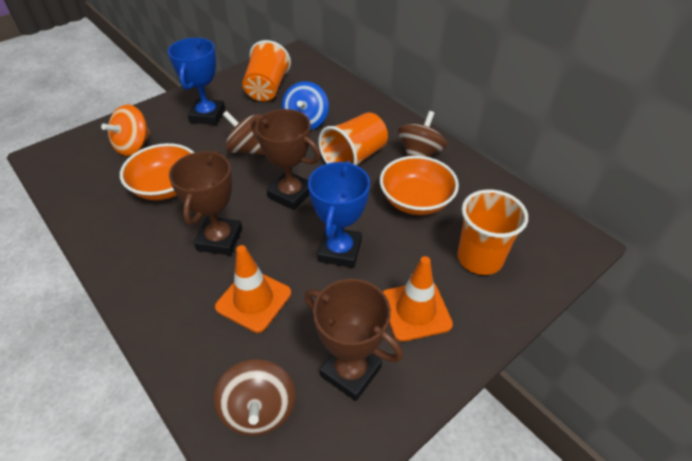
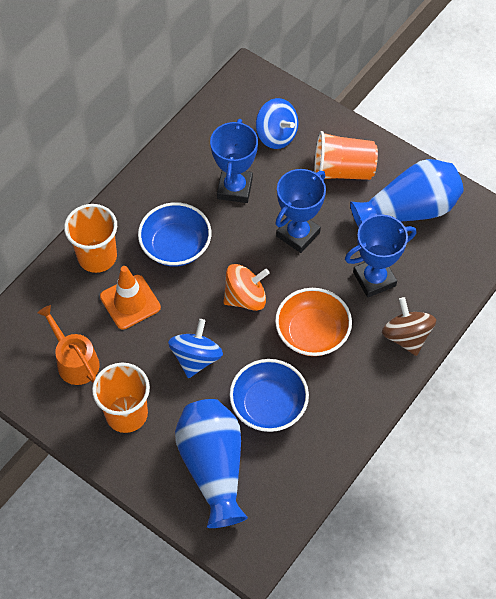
blue bowl: none = 0 -> [138,202,211,266] [229,359,309,432] = 2
blue spinning top: [282,81,329,130] = 1 -> [168,319,223,378] [256,98,298,149] = 2
blue trophy: [168,38,225,125] [308,161,370,268] = 2 -> [210,119,258,203] [275,169,326,253] [345,215,416,297] = 3
blue vase: none = 0 -> [175,399,248,528] [350,159,464,228] = 2
brown spinning top: [214,359,296,436] [223,111,265,155] [398,111,447,157] = 3 -> [382,297,436,356] = 1
brown trophy: [169,150,242,255] [251,109,321,210] [305,279,403,401] = 3 -> none = 0
orange bowl: [120,143,194,200] [380,156,459,215] = 2 -> [275,288,352,356] = 1
orange traffic cone: [215,245,291,333] [383,256,453,342] = 2 -> [100,266,161,329] = 1
orange watering can: none = 0 -> [38,305,100,385] = 1

